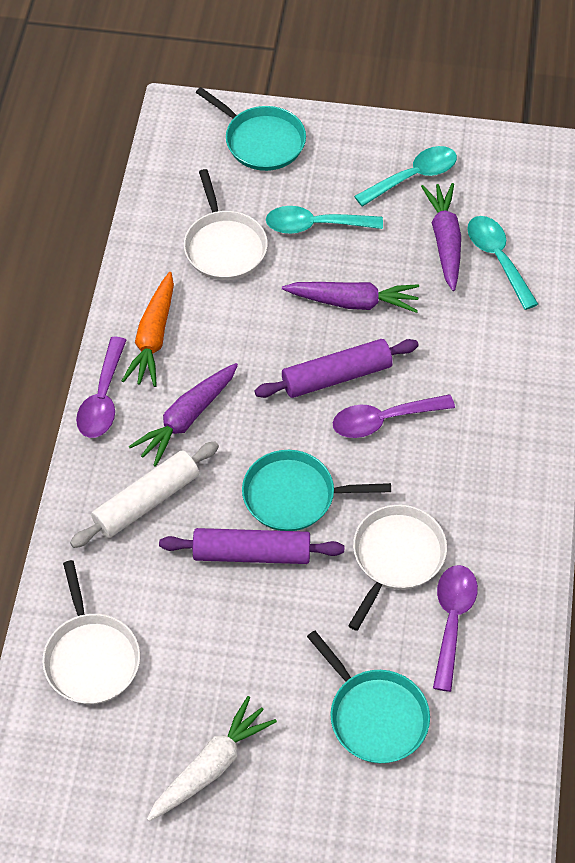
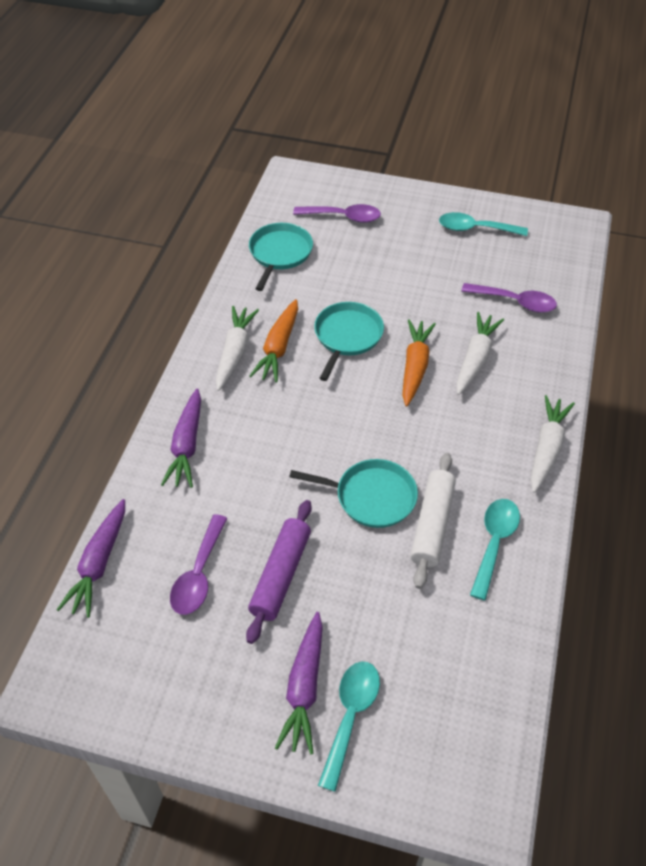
orange carrot: [122,272,174,387] = 1 -> [249,299,298,382] [402,319,436,407] = 2
purple rolling pin: [159,528,344,564] [254,339,419,398] = 2 -> [246,500,312,644] = 1
white carrot: [147,696,277,821] = 1 -> [216,306,259,391] [456,312,504,395] [531,395,575,493] = 3
white pan: [42,560,140,704] [184,169,268,280] [348,505,447,631] = 3 -> none = 0

